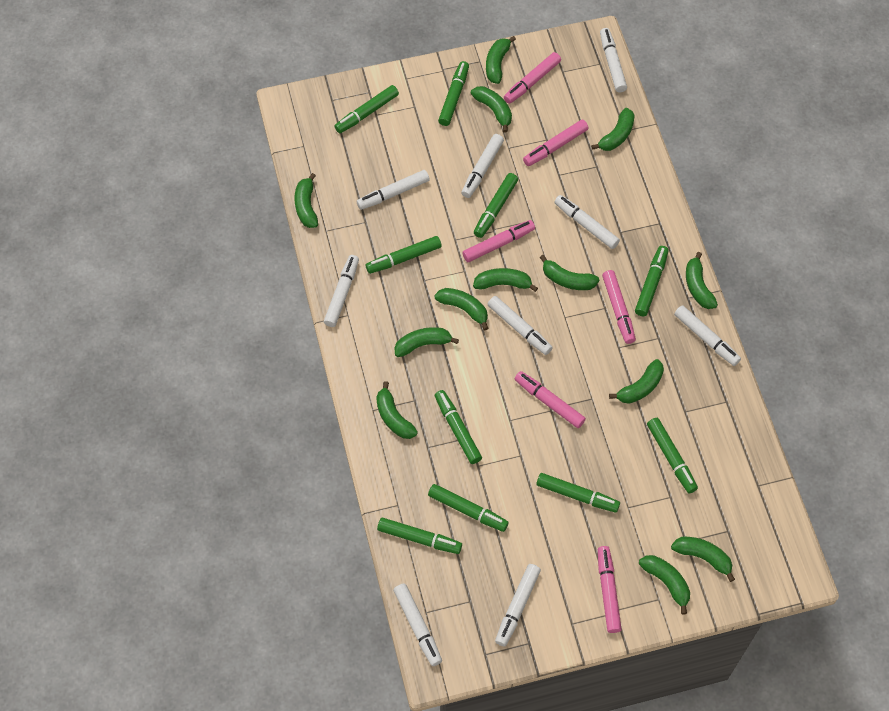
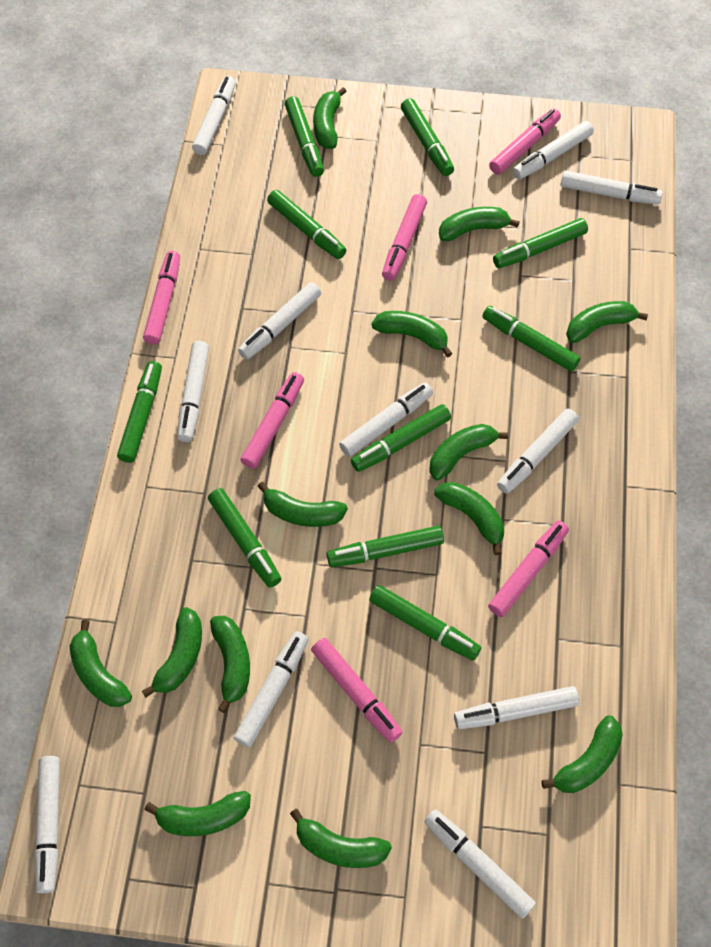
white marker: [324,255,359,327] [357,170,430,210] [393,583,442,666] [461,134,504,198] [488,296,553,355] [495,564,541,647] [554,195,620,249] [600,28,627,92] [674,305,741,366] = 9 -> [34,756,60,893] [177,341,209,442] [192,76,236,155] [234,631,309,747] [238,282,321,359] [339,382,433,457] [424,809,536,919] [454,686,580,729] [497,409,579,494] [512,121,594,180] [560,171,663,205] = 11

